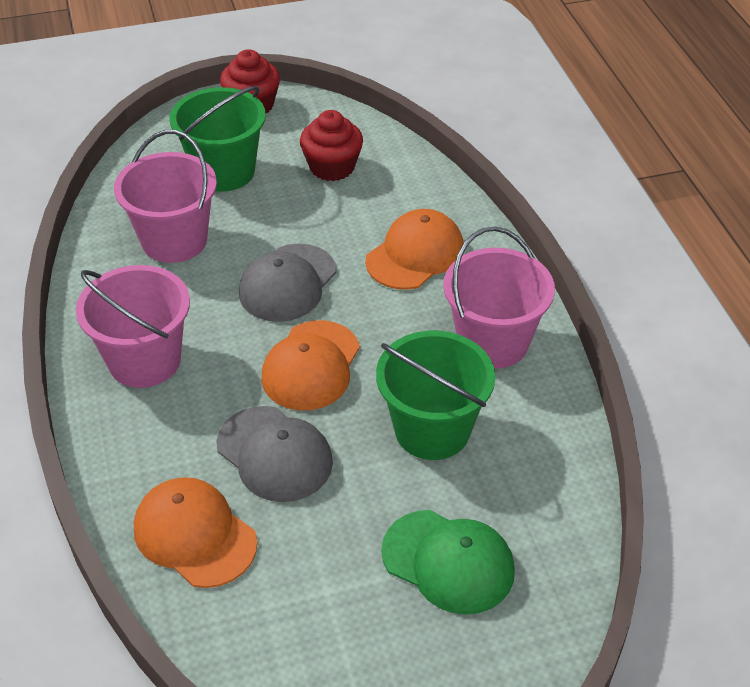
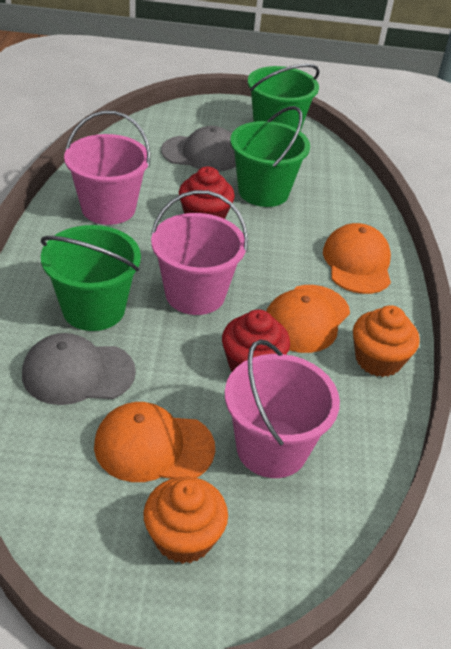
green bucket: [170,86,266,192] [376,331,495,460] = 2 -> [41,225,141,331] [230,106,310,207] [248,64,320,131] = 3
green cap: [381,510,515,615] = 1 -> none = 0
orange cupcake: none = 0 -> [143,477,228,564] [353,305,420,377] = 2

